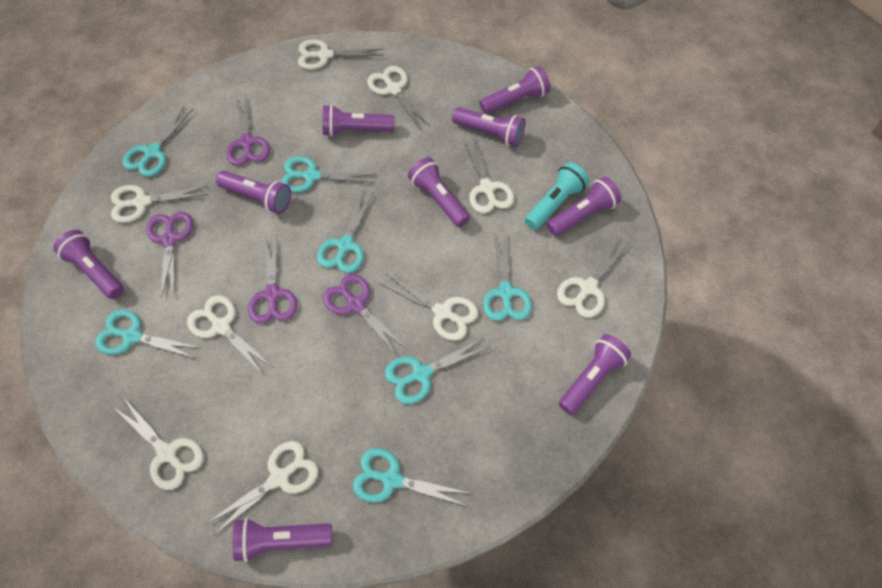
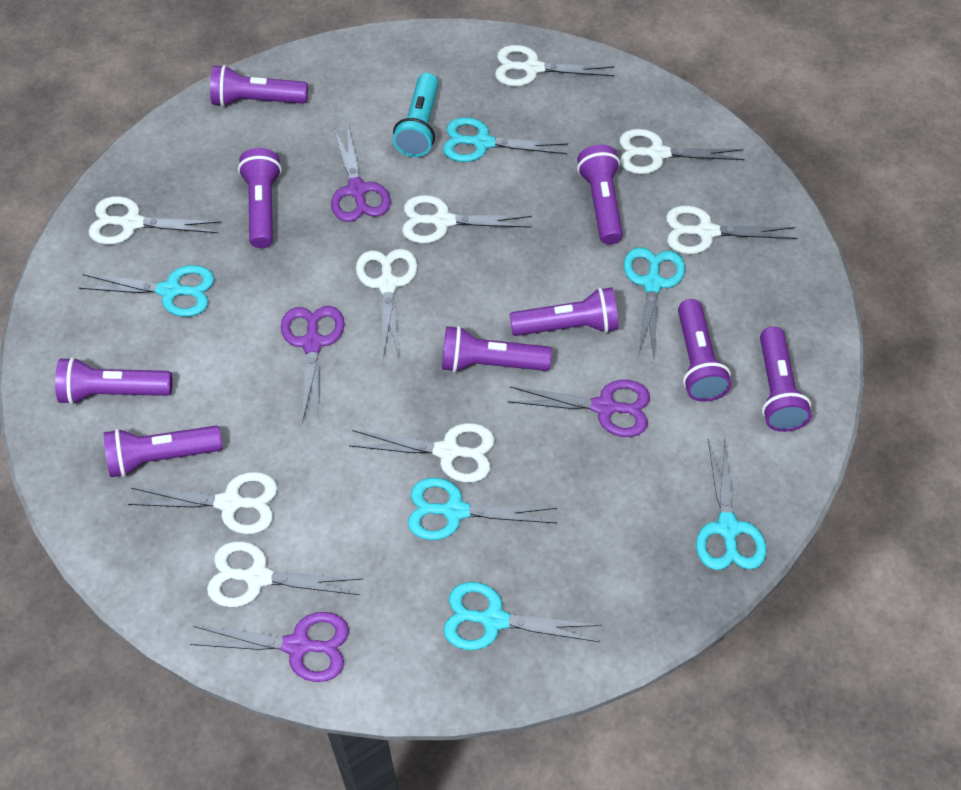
turquoise scissors: [95,310,201,359] [122,106,193,177] [281,156,377,193] [317,191,373,273] [353,448,472,507] [385,337,491,404] [483,233,532,321] = 7 -> [79,265,214,317] [408,478,557,540] [443,117,568,162] [443,582,601,650] [623,247,685,356] [696,439,767,570] = 6

